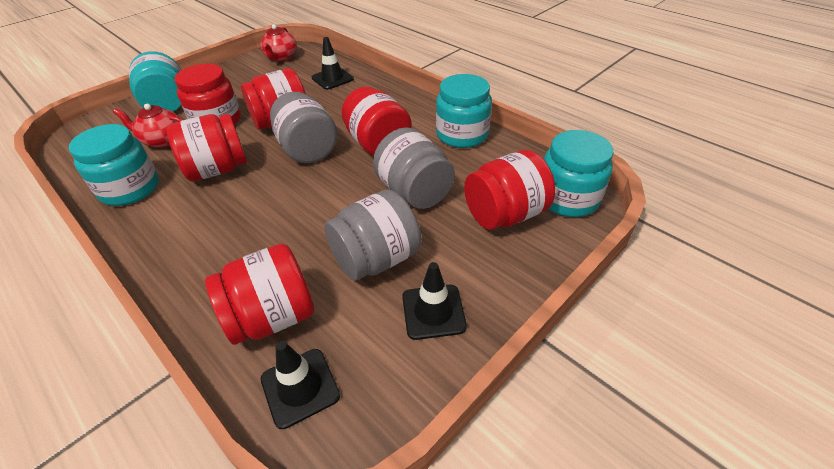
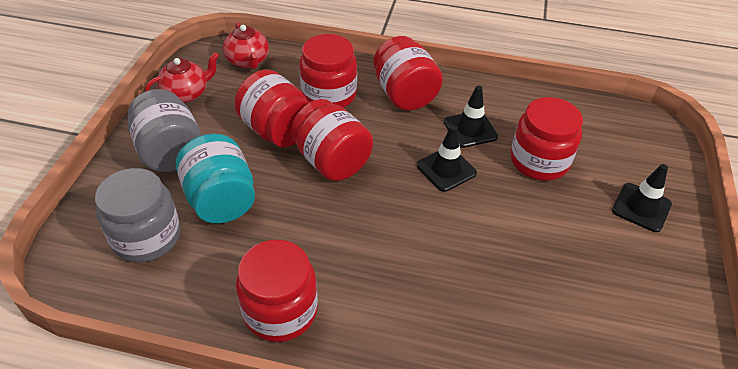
grey jar: [270,92,338,163] [324,189,422,281] [373,127,455,209] = 3 -> [95,168,181,263] [128,89,202,172] = 2
turquoise jar: [69,124,159,206] [129,51,181,112] [436,74,492,148] [544,130,614,217] = 4 -> [176,134,255,223] = 1

